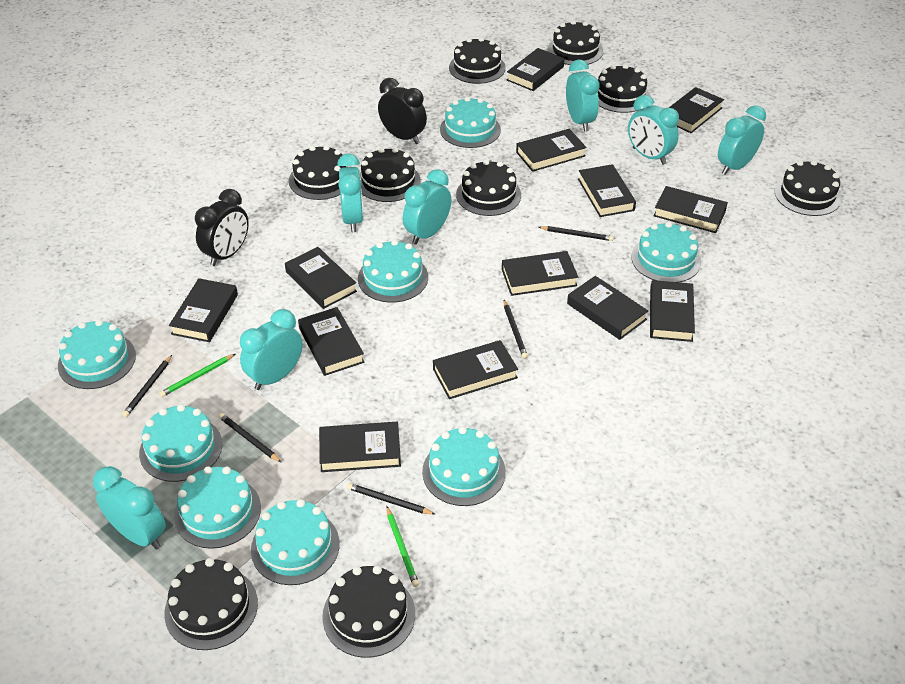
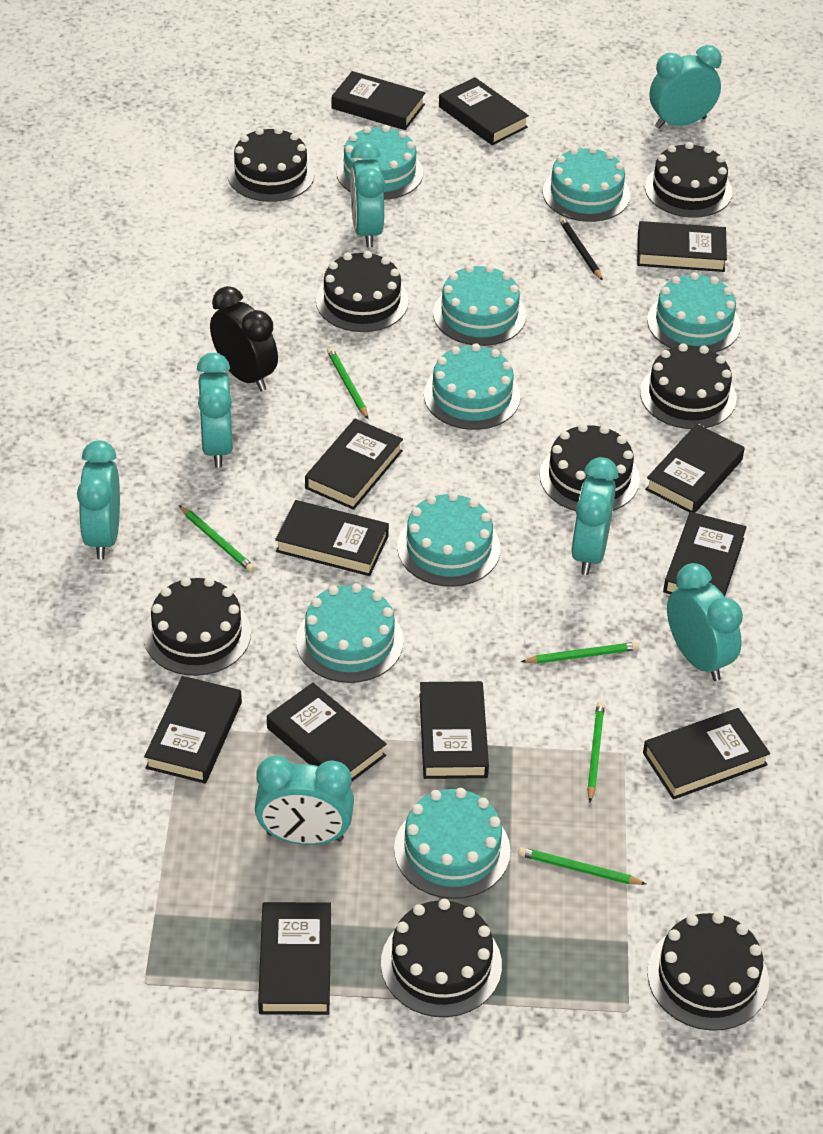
black book: [169,278,238,342] [285,247,357,309] [298,307,365,376] [319,422,401,472] [433,340,518,399] [502,251,578,296] [507,48,564,91] [516,129,587,172] [567,276,648,340] [578,164,636,217] [650,280,695,342] [654,186,728,233] [669,87,724,133] = 13 -> [144,676,242,784] [258,902,331,1015] [267,683,386,781] [275,500,389,576] [305,419,403,510] [332,71,425,130] [419,681,489,779] [439,77,529,145] [637,221,727,272] [643,708,770,800] [645,424,745,513] [663,512,747,596] = 12
black cake: [164,558,258,650] [289,145,347,200] [322,566,415,658] [360,147,421,202] [449,37,506,84] [456,160,521,216] [548,20,603,65] [598,64,650,113] [774,160,841,216] = 9 -> [143,577,251,676] [227,127,315,202] [316,251,409,332] [381,899,502,1017] [540,424,640,511] [640,343,737,429] [645,142,732,218] [647,912,769,1031] = 8
black clock: [195,189,249,266] [378,78,427,144] = 2 -> [210,286,278,391] = 1
black pencil: [122,355,172,417] [219,413,281,462] [347,483,435,515] [504,300,528,359] [539,226,614,241] = 5 -> [559,217,603,281] = 1
green pencil: [159,354,235,397] [386,507,419,587] = 2 -> [179,505,255,572] [327,347,368,419] [518,847,646,885] [521,642,639,664] [587,702,605,802] = 5

